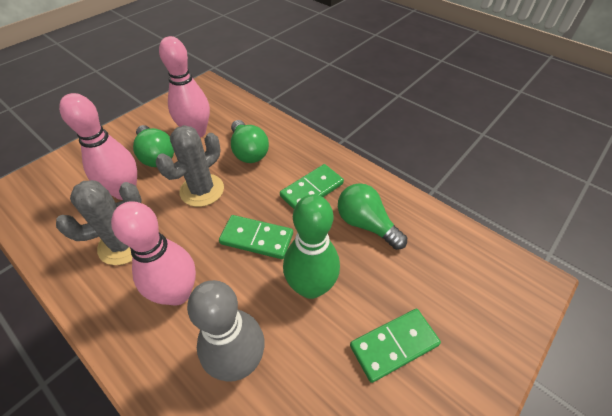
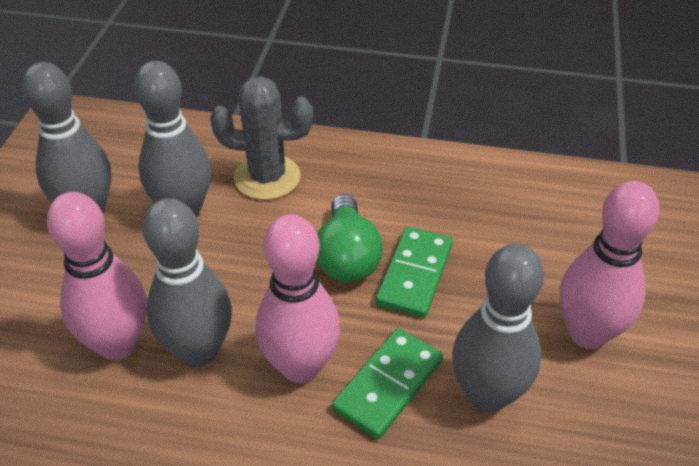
green bowling pin: [283,194,340,299] = 1 -> none = 0
green domino: [219,215,293,259] [280,164,344,209] [350,309,441,383] = 3 -> [332,328,443,440] [376,226,453,318] = 2
green light bulb: [133,125,174,167] [231,120,269,163] [338,183,407,250] = 3 -> [317,194,383,282] = 1
grey bowling pin: [187,280,264,382] = 1 -> [22,62,111,214] [134,61,211,217] [143,198,232,367] [452,243,544,413] = 4
grey cactus: [56,180,141,265] [156,125,224,207] = 2 -> [210,76,313,200] = 1

